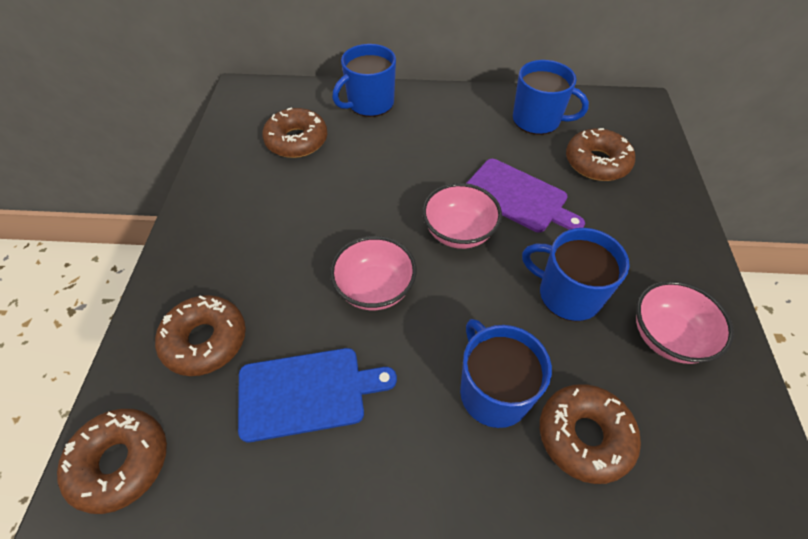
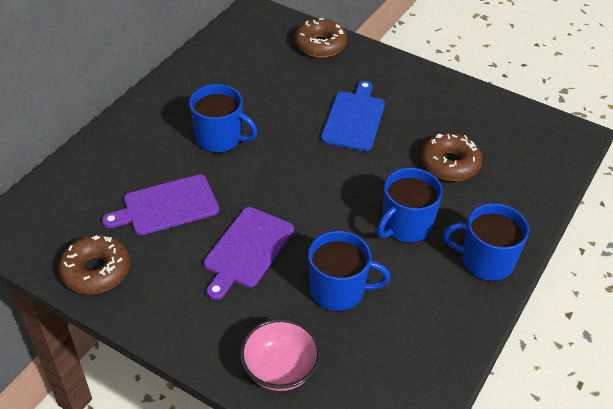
brown donut: [57,409,167,514] [155,295,246,376] [262,107,327,158] [540,384,641,484] [566,128,635,181] = 5 -> [58,235,130,294] [295,18,347,58] [421,133,482,181] = 3
pink bowl: [330,236,417,310] [422,183,502,249] [636,281,734,364] = 3 -> [240,318,321,391] = 1
purple cutting board: [467,159,585,233] = 1 -> [102,175,219,235] [203,207,294,300] = 2

